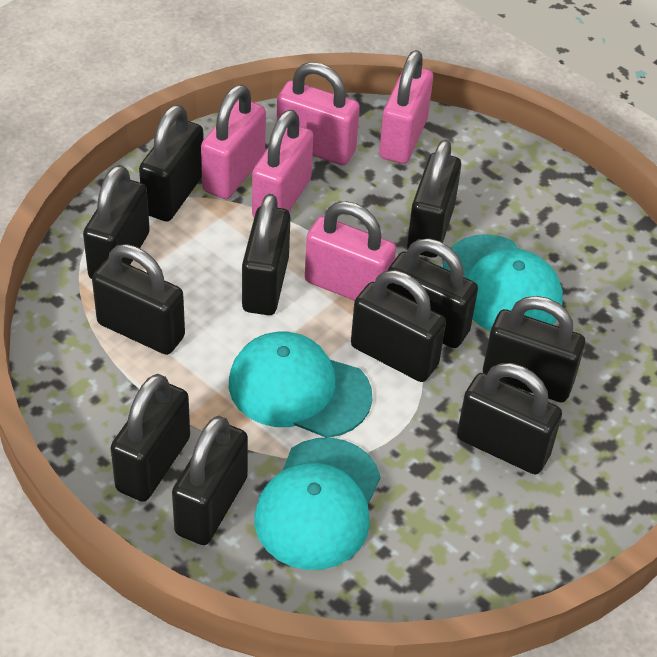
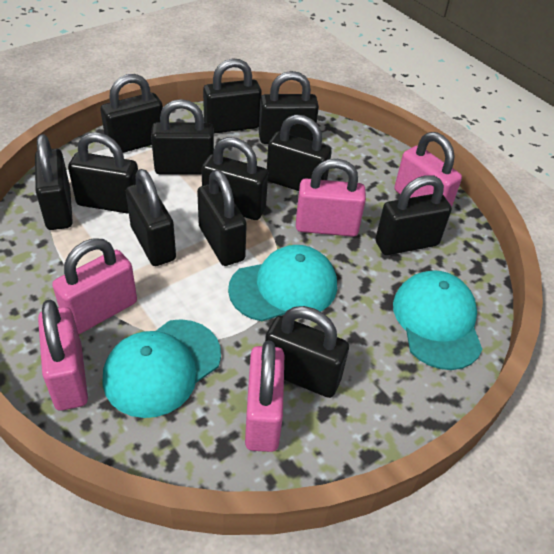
black padlock: [83,165,150,279] [92,244,185,355] [111,374,190,502] [139,105,204,222] [172,416,248,545] [242,194,290,315] [351,270,446,382] [387,239,478,348] [407,140,461,258] [457,363,562,474] [483,296,585,402] = 11 -> [35,134,73,230] [68,133,138,214] [100,74,163,153] [126,169,176,266] [151,99,214,175] [197,170,247,266] [201,137,268,220] [203,58,262,134] [259,71,319,144] [265,306,349,398] [267,115,332,191] [376,175,452,255] = 12

